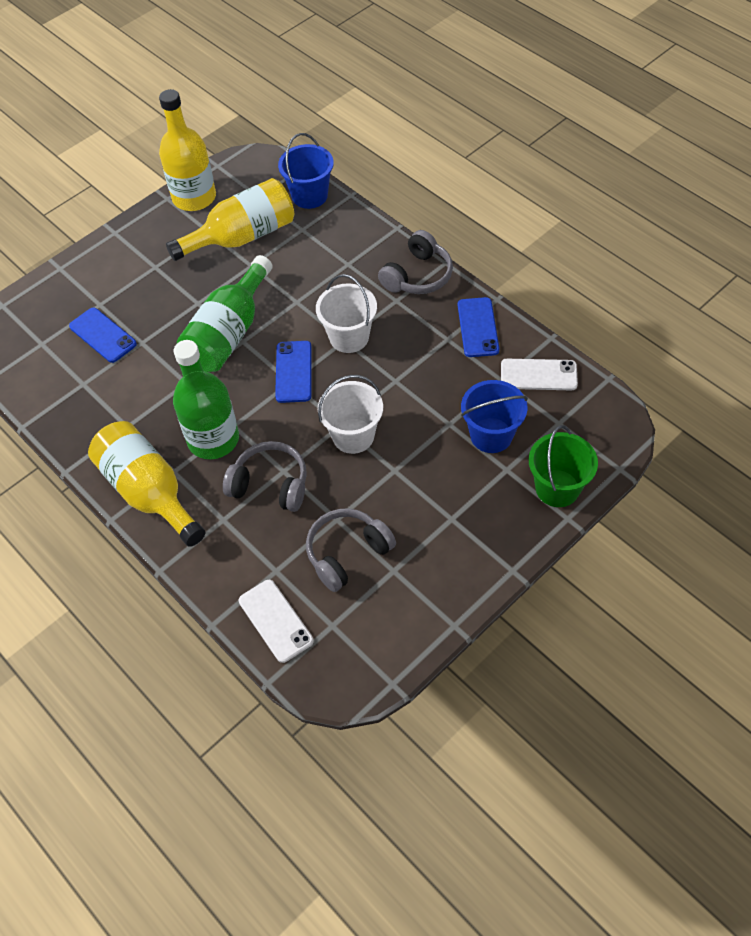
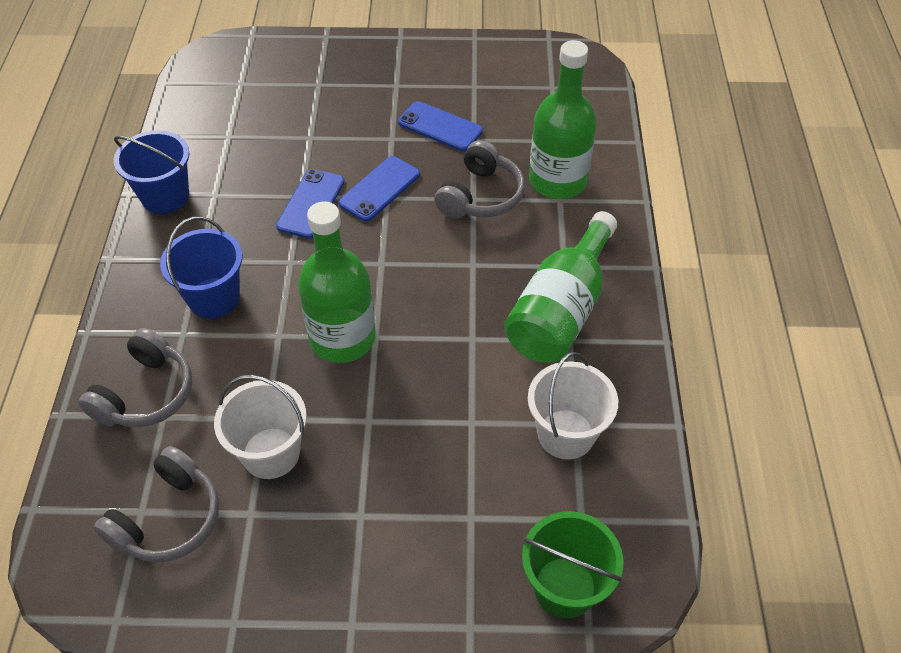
green bottle: [173,340,239,459] [177,255,273,372] = 2 -> [298,201,376,363] [504,211,617,363] [529,40,597,199] = 3
white phone: [239,580,314,663] [501,359,578,390] = 2 -> none = 0
yellow bottle: [88,421,206,547] [159,89,216,211] [166,178,294,261] = 3 -> none = 0

